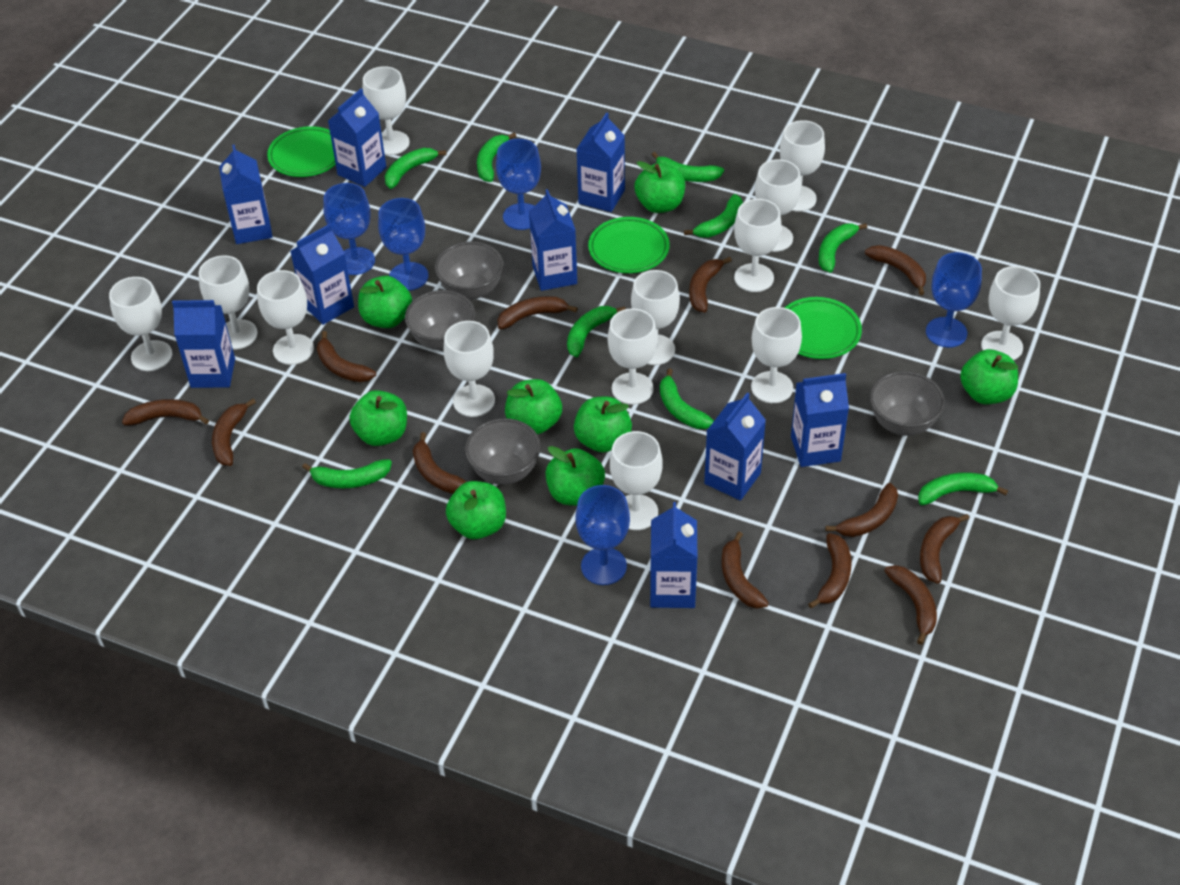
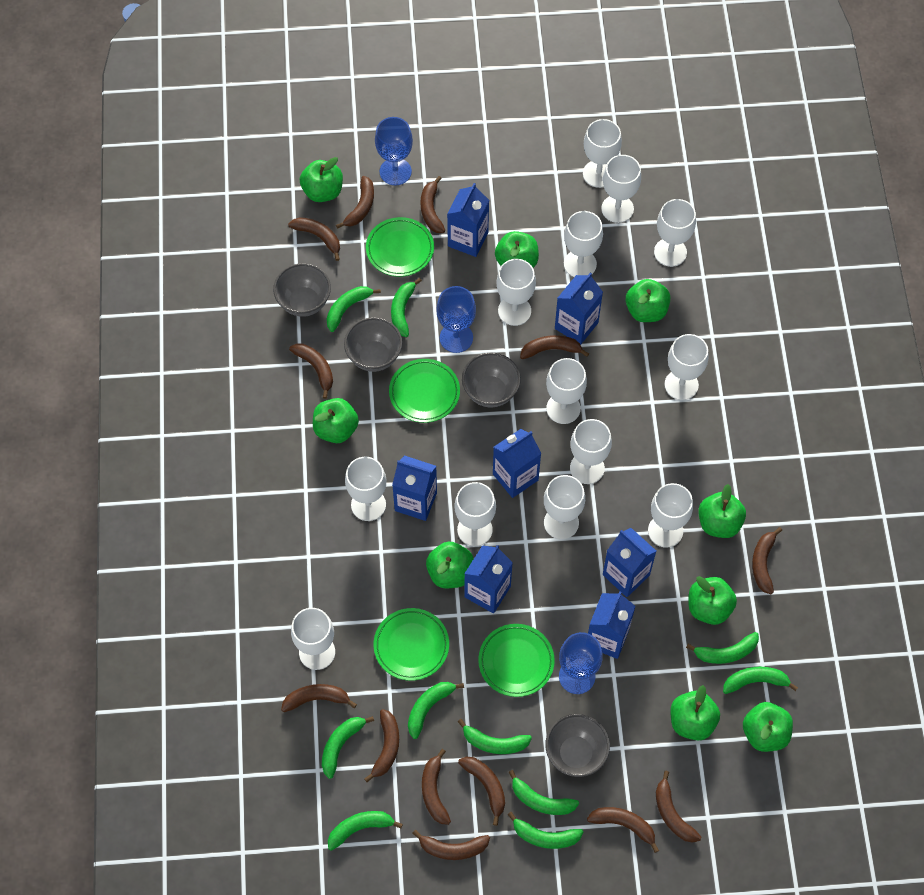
blue carton: [172,300,235,388] [219,144,273,244] [291,224,354,325] [328,88,386,187] [529,189,577,291] [576,112,625,212] [650,502,697,608] [704,393,766,501] [791,373,849,467] = 9 -> [392,455,437,521] [447,183,489,257] [464,545,513,614] [493,429,541,498] [555,273,603,345] [588,592,635,659] [603,528,656,597] = 7
blue goblet: [323,183,375,275] [378,198,428,291] [496,139,541,230] [575,485,630,585] [926,252,982,348] = 5 -> [375,117,413,185] [436,286,476,353] [559,632,603,694] = 3
brown banana: [122,399,209,425] [212,399,256,466] [317,331,376,382] [413,432,466,494] [498,296,578,329] [689,257,732,313] [722,532,769,608] [808,533,852,608] [825,483,898,537] [865,245,926,295] [884,565,937,645] [920,514,969,584] = 12 -> [281,684,357,712] [288,217,340,261] [289,344,333,399] [336,176,374,229] [364,709,399,782] [413,830,490,860] [420,176,445,233] [422,749,451,825] [458,757,505,826] [520,335,589,359] [587,807,659,853] [656,771,701,843] [752,527,782,594] = 13
green apple: [349,390,407,446] [358,276,412,328] [446,481,506,539] [505,379,562,434] [545,446,605,506] [574,396,632,453] [634,161,685,213] [960,349,1018,404] = 8 -> [300,157,343,202] [313,398,359,443] [426,541,474,589] [495,231,539,268] [626,279,670,322] [670,685,720,741] [688,576,737,625] [698,484,746,538] [743,702,793,752] = 9
green banana: [302,459,392,488] [385,148,446,189] [477,132,516,182] [567,306,625,357] [652,152,724,182] [660,368,714,429] [684,194,743,238] [819,223,867,273] [918,472,1008,505] = 9 -> [322,716,374,779] [327,286,381,332] [328,811,403,851] [391,278,422,337] [408,682,464,739] [458,719,532,754] [508,812,584,849] [509,770,579,815] [686,632,759,664] [723,667,798,694] = 10
green plate: [267,126,336,177] [588,217,670,273] [785,297,862,359] = 3 -> [366,217,434,277] [374,608,449,681] [389,359,460,423] [478,624,555,697] = 4

